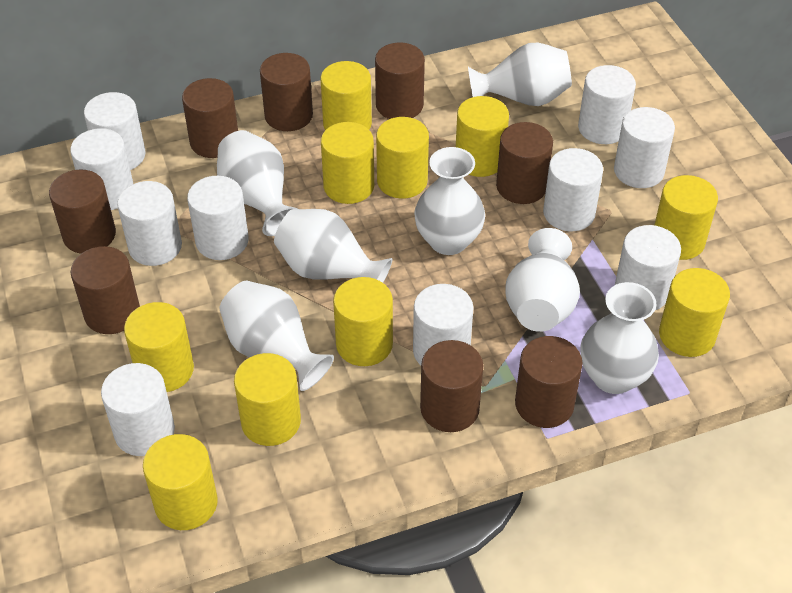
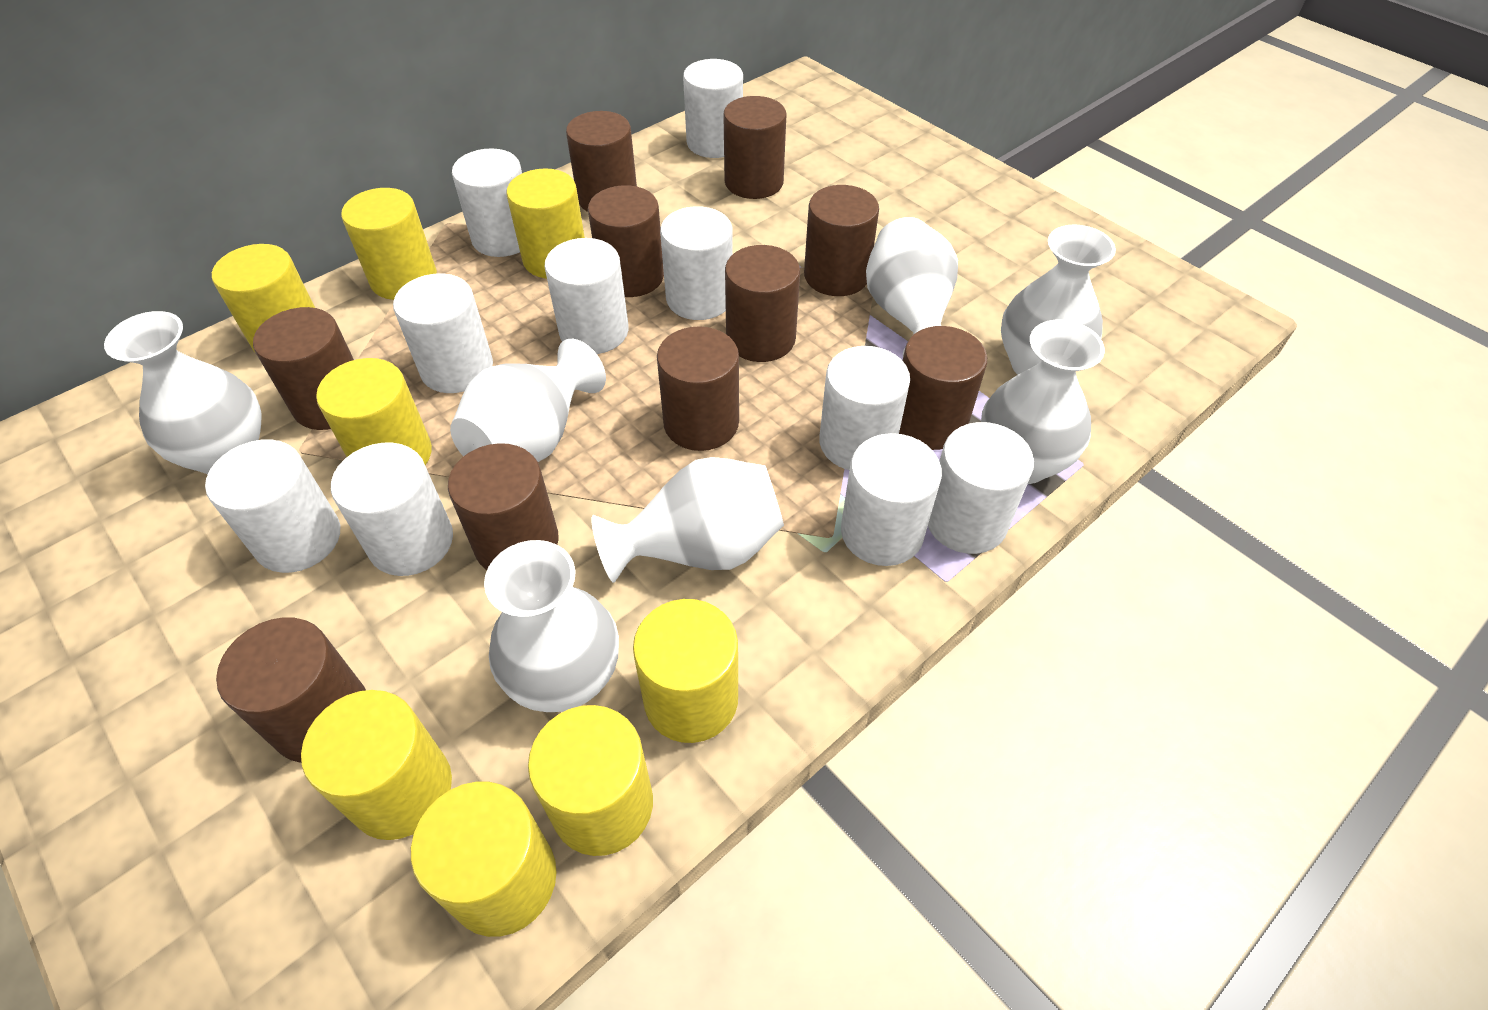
brown cylinder: [49,169,116,254] [71,246,140,334] [182,78,238,158] [260,53,313,131] [375,43,425,119] [420,340,483,432] [496,122,553,204] [515,336,583,428] = 8 -> [216,617,366,763] [253,307,354,430] [448,443,559,570] [566,111,637,212] [588,185,664,297] [657,326,739,451] [723,96,786,199] [725,245,800,362] [804,185,879,296] [899,326,987,450] = 10
yellow cylinder: [124,302,194,392] [143,434,218,530] [234,353,301,446] [320,61,372,130] [321,122,374,204] [333,277,393,366] [376,117,429,199] [456,96,509,177] [654,175,718,260] [659,268,730,357] = 10 -> [212,244,315,352] [301,690,452,840] [316,358,432,465] [341,188,437,300] [411,782,557,937] [506,168,585,279] [528,705,653,856] [633,599,738,743] = 8

